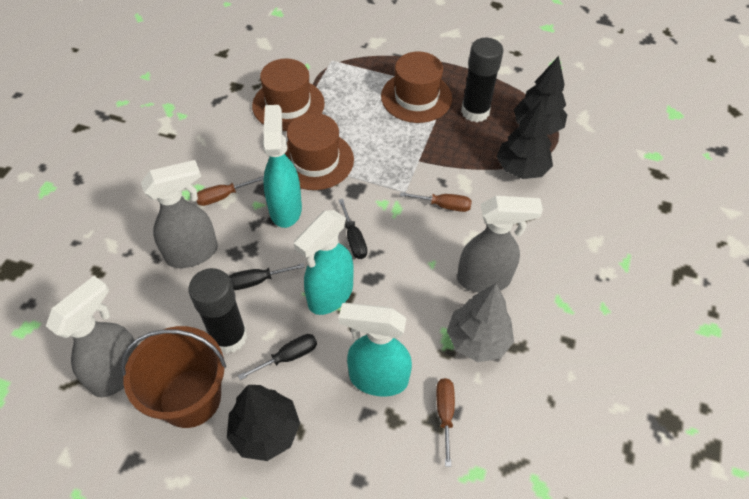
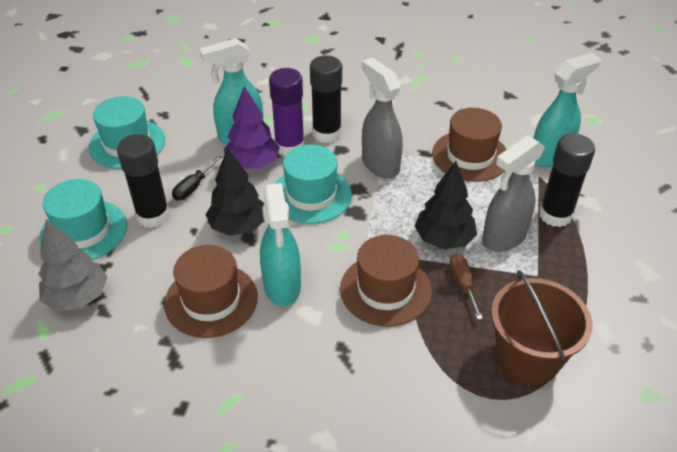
black glue stick: [189,268,247,354] [461,38,504,122] = 2 -> [117,134,170,228] [310,55,342,143] [539,134,595,227] = 3
black screwdriver: [229,263,305,290] [238,334,317,380] [339,199,367,259] = 3 -> [172,156,222,200] = 1
black tree: [227,385,300,461] [496,100,553,179] [514,56,567,135] = 3 -> [206,148,265,236] [415,161,477,249] = 2
brown screwdriver: [197,176,264,206] [400,192,472,212] [436,378,455,467] = 3 -> [450,253,483,320] = 1
grey spray bottle: [46,276,138,397] [141,160,218,268] [457,196,543,293] = 3 -> [362,58,403,178] [482,135,545,252] = 2
purple glue stick: none = 0 -> [269,68,305,156] = 1
purple tree: none = 0 -> [224,86,280,169] = 1
turquoise hat: none = 0 -> [39,179,127,260] [88,96,165,169] [275,145,352,224] = 3

